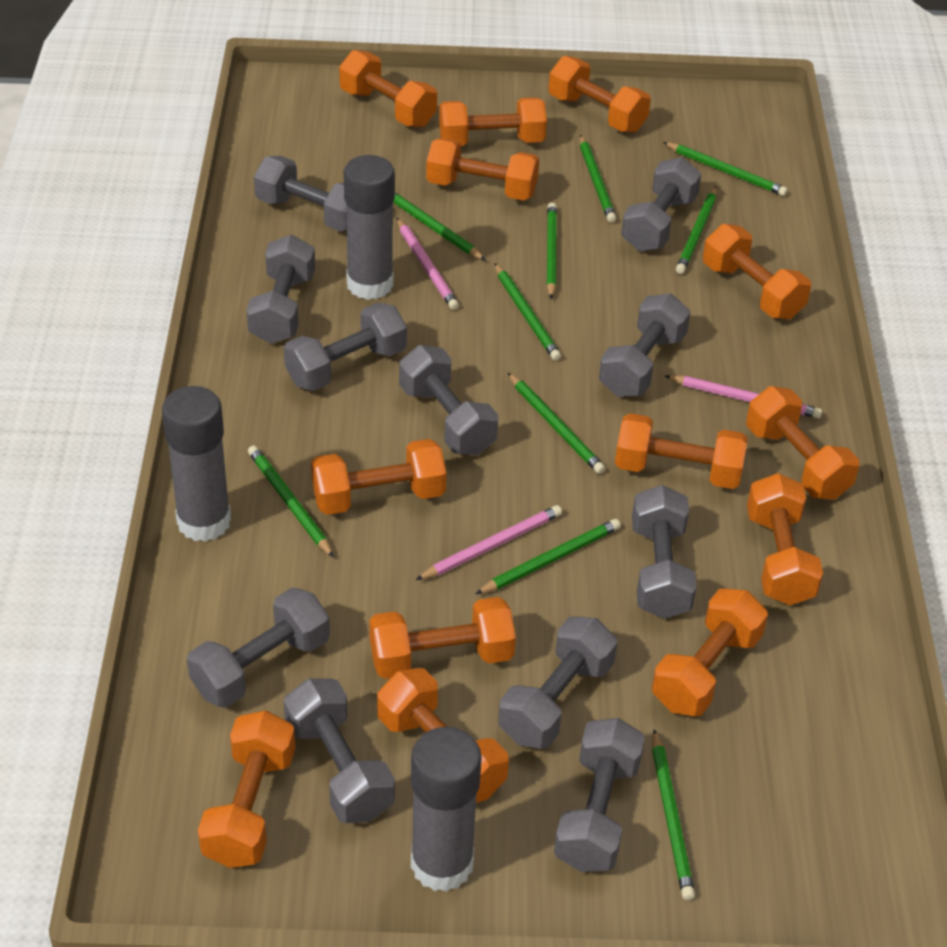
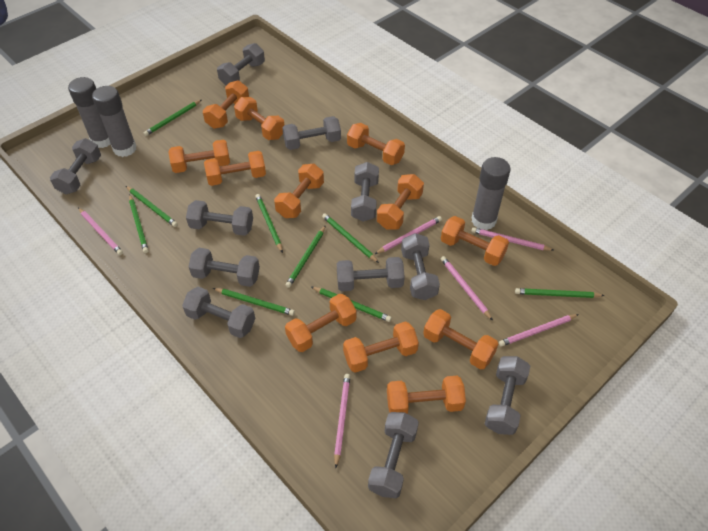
green pencil: [248,445,334,558] [393,192,486,260] [475,519,621,594] [495,263,561,361] [508,373,606,474] [547,203,557,299] [580,135,616,223] [652,729,695,900] [663,142,788,196] [676,187,717,274] = 10 -> [126,186,178,227] [129,195,149,253] [144,100,201,136] [213,288,295,316] [255,194,283,253] [285,225,326,288] [312,287,392,322] [322,213,379,263] [515,288,605,298] = 9
orange dumbbell: [198,711,295,868] [311,439,447,515] [339,50,437,127] [369,597,516,679] [377,668,509,803] [426,138,539,200] [439,97,547,146] [548,56,651,133] [615,413,747,489] [652,588,768,716] [703,224,811,319] [746,386,859,500] [747,473,823,605] = 13 -> [168,140,230,173] [203,80,249,129] [204,151,266,186] [234,97,285,140] [274,164,324,218] [285,294,356,352] [343,321,419,373] [347,123,405,165] [377,174,424,230] [387,376,466,413] [423,309,498,370] [441,216,509,266] = 12
pink pencil: [397,218,459,310] [416,505,562,580] [665,375,822,419] = 3 -> [78,208,123,255] [334,374,350,468] [375,216,442,254] [441,256,493,321] [471,227,554,251] [499,314,579,347] = 6

